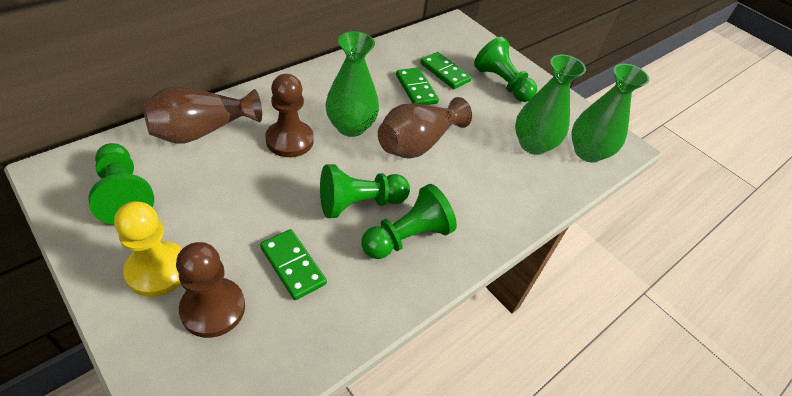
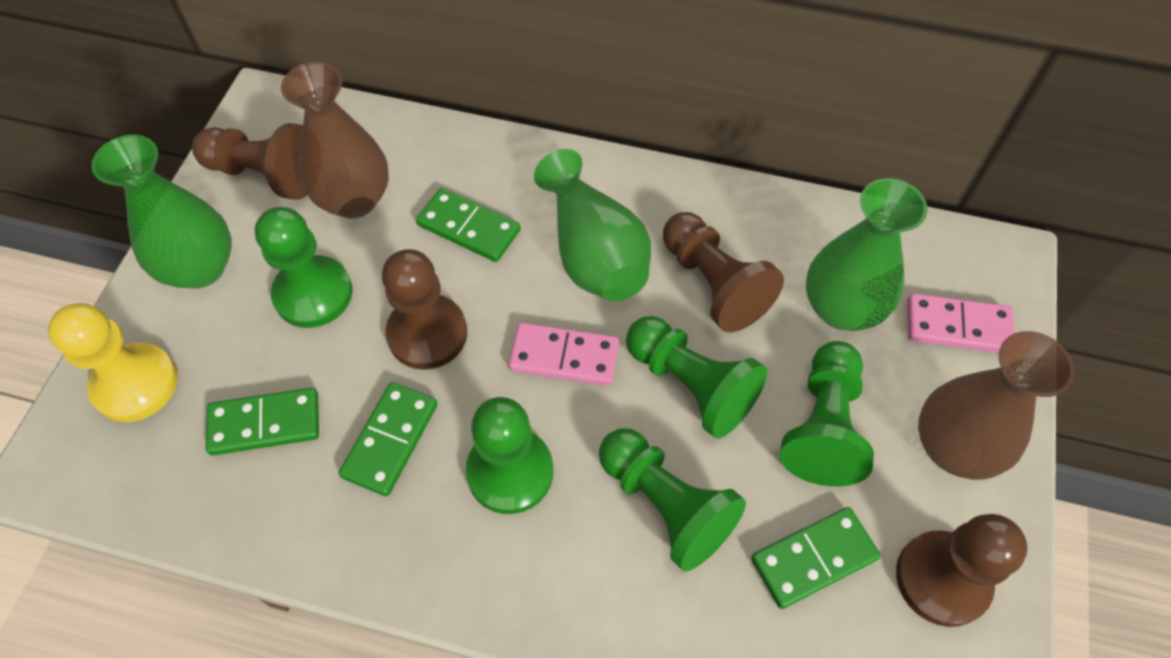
brown pawn: [176,242,245,338] [265,74,314,157] = 2 -> [192,123,307,200] [382,249,467,370] [663,212,784,332] [896,514,1027,627] = 4
green domino: [260,229,327,300] [396,67,439,105] [420,52,472,89] = 3 -> [206,388,319,455] [339,382,438,496] [416,188,521,262] [751,507,881,609] = 4
green pawn: [88,143,154,225] [320,164,410,218] [361,184,457,259] [474,37,537,102] = 4 -> [255,207,353,328] [466,397,553,514] [599,428,746,572] [626,316,767,438] [780,341,874,486] = 5
pink domino: none = 0 -> [509,323,619,386] [908,293,1015,353] = 2

